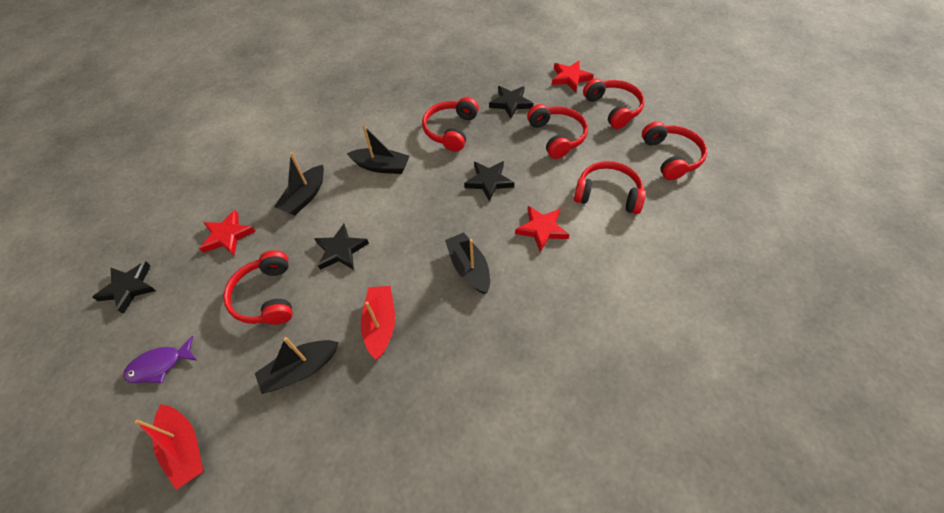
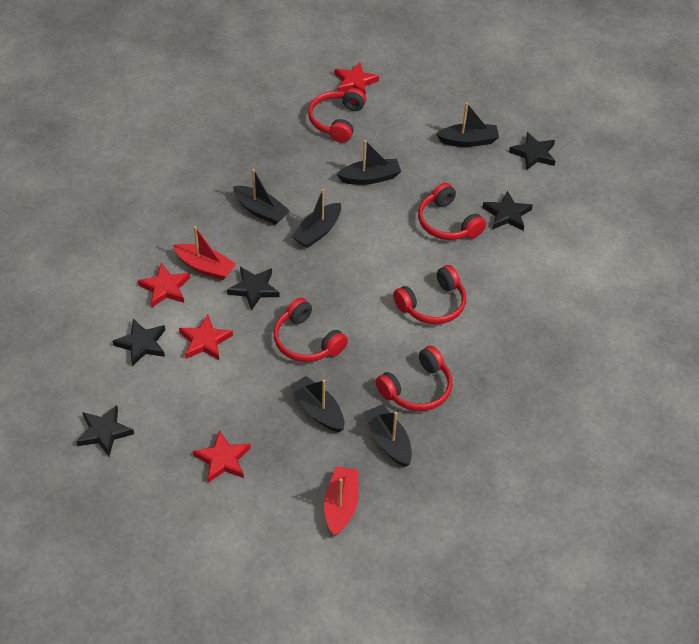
black boat: [255,337,339,394] [274,152,324,215] [347,125,409,174] [445,232,490,294] = 4 -> [233,169,290,225] [289,376,344,432] [292,189,341,248] [337,140,401,185] [364,404,412,467] [436,102,499,147] = 6
black star: [92,261,156,314] [314,224,369,270] [464,161,514,202] [489,86,533,119] = 4 -> [76,405,134,456] [113,319,165,367] [227,267,280,310] [482,191,533,231] [509,132,555,170] = 5
purple fish: [123,336,196,383] = 1 -> none = 0
red headphones: [223,250,293,325] [422,97,479,152] [527,104,588,159] [574,161,646,214] [583,78,645,129] [642,121,707,180] = 6 -> [274,298,348,362] [308,88,366,143] [376,346,453,411] [393,265,466,324] [418,183,486,240] = 5
red star: [199,210,256,255] [515,206,570,252] [551,61,594,92] = 3 -> [137,263,190,307] [179,315,233,360] [193,430,251,483] [335,62,379,96] = 4

